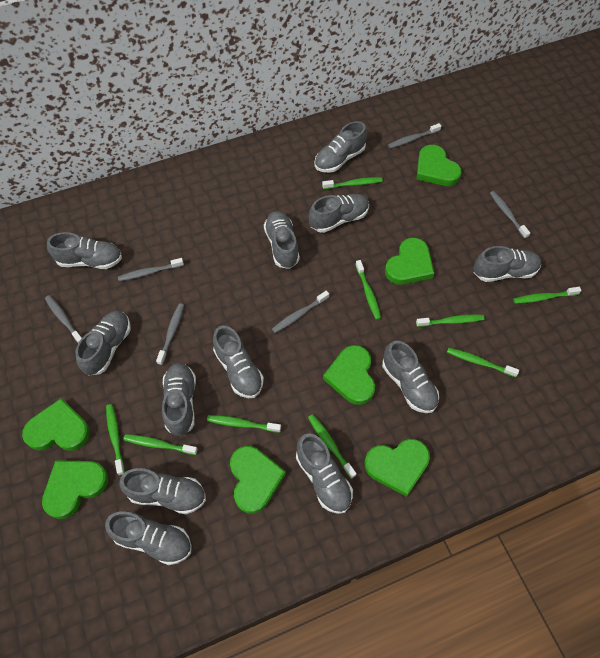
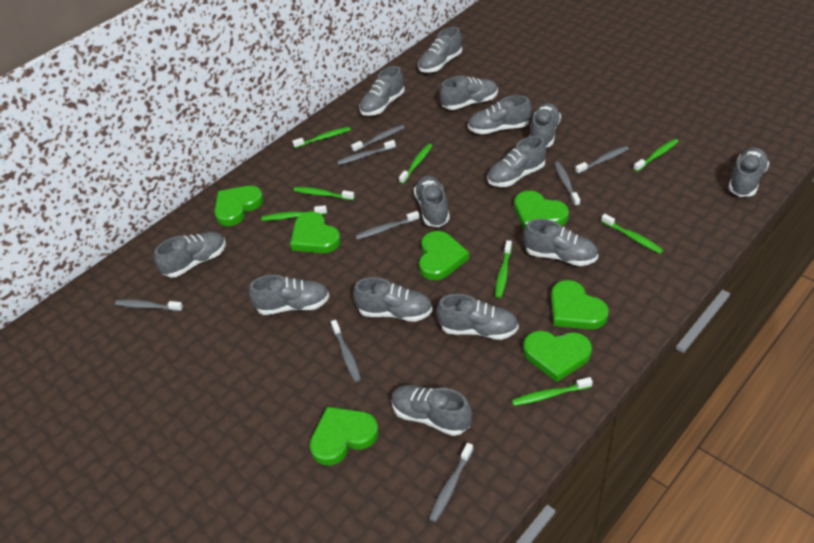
green toothbrush: [106,404,125,476] [123,434,198,455] [207,415,281,433] [308,414,357,479] [322,177,383,189] [355,260,381,320] [416,315,484,327] [447,348,519,377] [513,287,581,304] = 9 -> [261,205,327,221] [292,127,351,148] [294,187,355,200] [399,144,432,184] [495,240,512,298] [512,377,593,406] [601,214,663,254] [634,139,679,172] = 8
grey shoe: [47,232,122,269] [75,311,131,375] [105,511,192,565] [119,468,206,514] [162,363,196,436] [213,326,264,398] [264,211,300,269] [296,433,353,514] [309,194,369,233] [314,121,367,173] [382,341,439,413] [473,246,541,282] = 12 -> [154,232,226,278] [249,275,329,315] [353,277,433,322] [359,66,405,116] [391,385,472,436] [414,176,450,227] [418,27,462,73] [436,294,519,340] [440,76,498,110] [468,95,532,134] [487,136,546,187] [523,219,598,266] [530,103,561,147] [728,148,769,197] = 14
grey toothbrush: [45,295,82,343] [118,258,184,281] [156,303,184,365] [272,291,329,333] [388,123,441,148] [490,191,530,239] = 6 -> [115,299,183,311] [331,320,361,382] [337,140,396,165] [351,125,405,152] [355,211,420,240] [429,443,473,522] [554,162,580,206] [575,146,629,174] = 8

